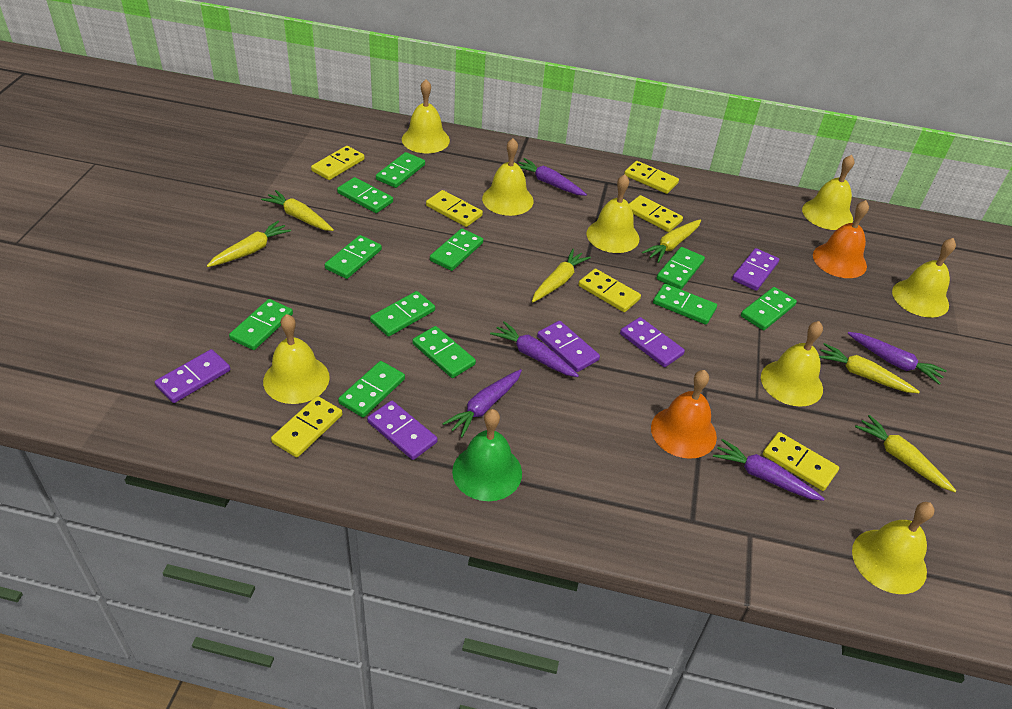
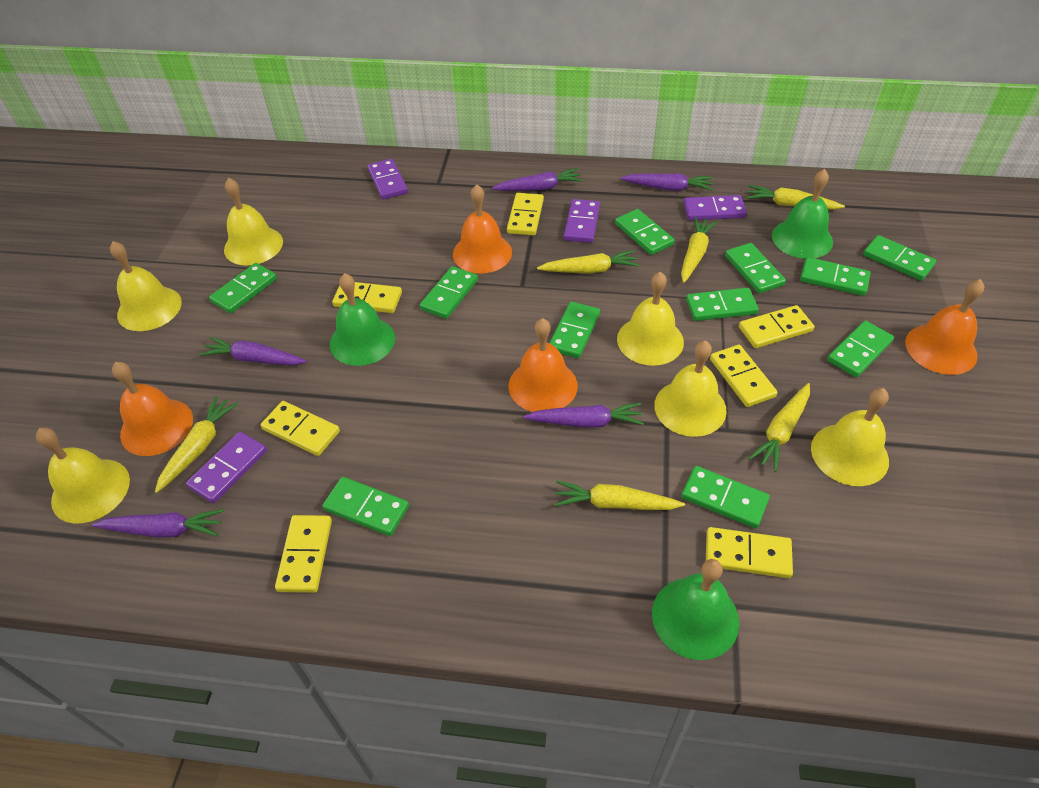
green bell: [452,409,522,501] = 1 -> [330,273,395,366] [652,559,739,660] [772,169,833,259] = 3
orange bell: [651,370,717,459] [813,200,869,278] = 2 -> [112,362,193,456] [453,184,512,274] [509,318,578,412] [905,279,984,375] = 4
purple domino: [155,349,230,403] [367,401,437,460] [537,321,600,372] [620,317,685,367] [732,248,779,291] = 5 -> [186,432,267,503] [367,159,408,200] [564,199,600,243] [683,195,747,220] = 4
yellow bell: [263,314,330,404] [402,79,450,153] [482,138,533,216] [586,174,639,253] [761,321,823,407] [802,155,855,230] [852,502,935,594] [892,238,956,318] = 8 -> [36,428,130,523] [110,241,182,331] [224,178,283,265] [617,272,684,366] [654,340,727,437] [811,388,889,486] = 6

